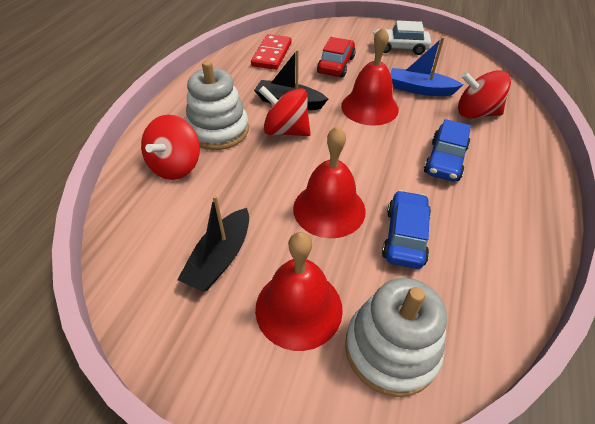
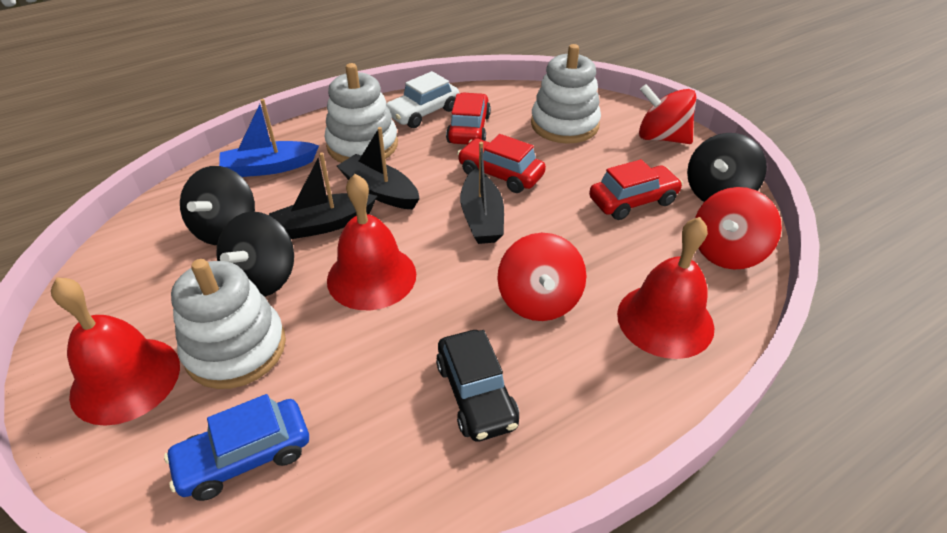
black boat: [177,195,249,292] [254,49,328,110] = 2 -> [269,152,377,239] [337,127,420,209] [460,142,504,244] = 3
black car: none = 0 -> [436,330,519,442] = 1
black spinning top: none = 0 -> [180,166,255,245] [216,212,294,297] [687,133,767,202] = 3
blue car: [382,190,431,269] [424,119,471,181] = 2 -> [164,394,309,501] = 1
red car: [317,37,356,78] = 1 -> [446,92,491,145] [457,134,546,193] [589,159,683,220] = 3
red domino: [251,34,292,70] = 1 -> none = 0
white stacking toy: [186,60,249,150] [345,278,447,397] = 2 -> [171,259,286,389] [324,63,398,163] [531,44,601,144] = 3

